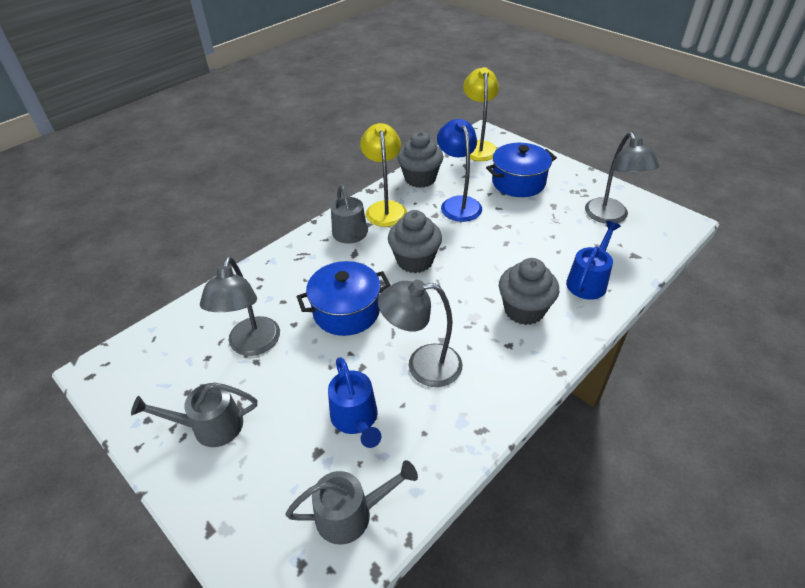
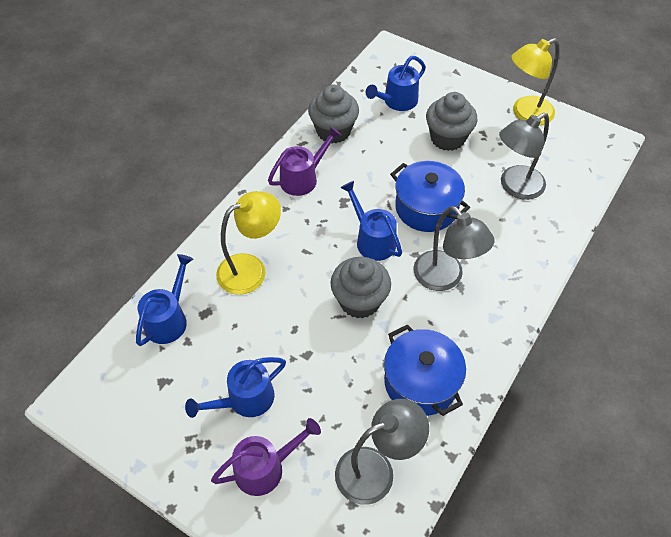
blue lamp: [437,119,482,222] = 1 -> none = 0
blue watering can: [328,357,381,448] [566,221,621,300] = 2 -> [136,254,193,346] [185,357,286,418] [340,181,402,261] [366,56,426,111] = 4
grey watering can: [131,382,257,447] [285,460,418,545] [331,184,368,244] = 3 -> none = 0
purple watering can: none = 0 -> [211,418,321,496] [268,126,341,196] = 2

